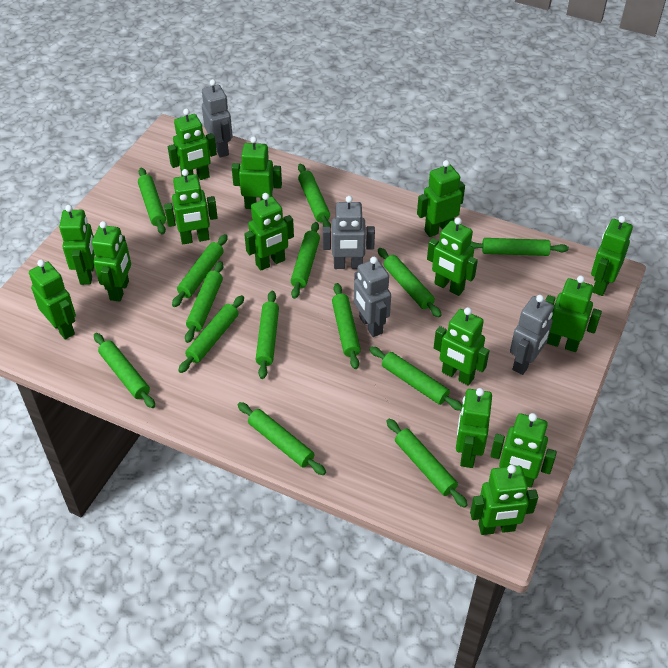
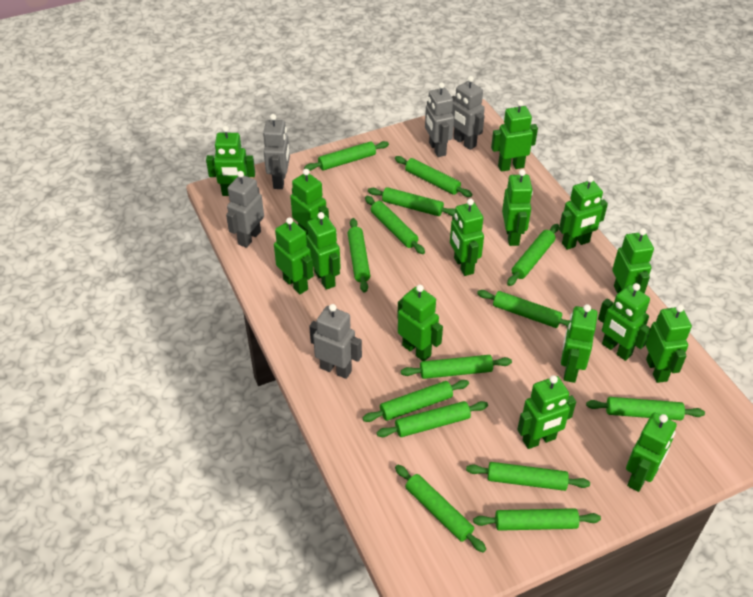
grey robot: [202,79,233,158] [323,196,375,269] [354,257,391,337] [510,295,554,375] = 4 -> [226,171,264,248] [263,114,290,189] [309,304,362,379] [425,82,454,157] [452,76,485,150] = 5

